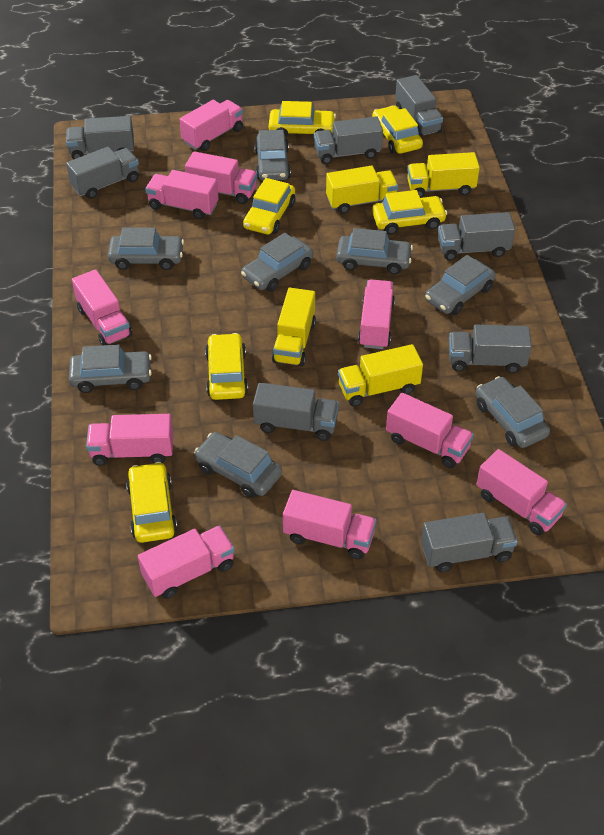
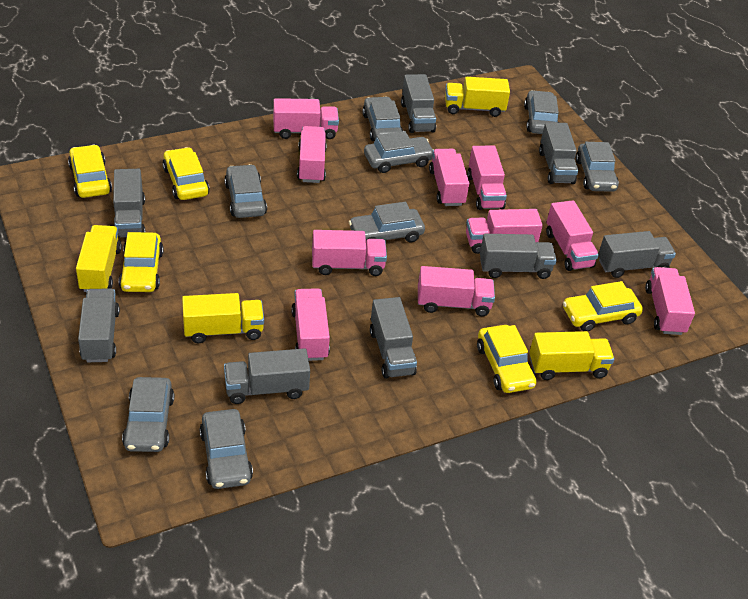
yellow car: [126,462,177,543] [205,333,248,400] [243,178,295,234] [269,101,336,137] [372,105,423,154] [372,190,447,235] = 6 -> [68,145,112,198] [119,232,164,292] [162,147,210,200] [477,325,536,393] [563,281,643,331] = 5

